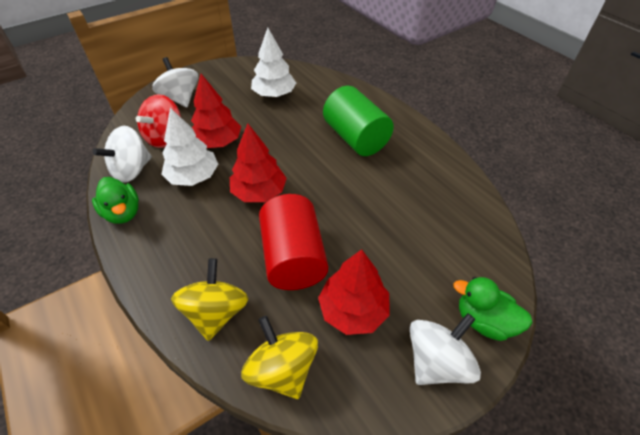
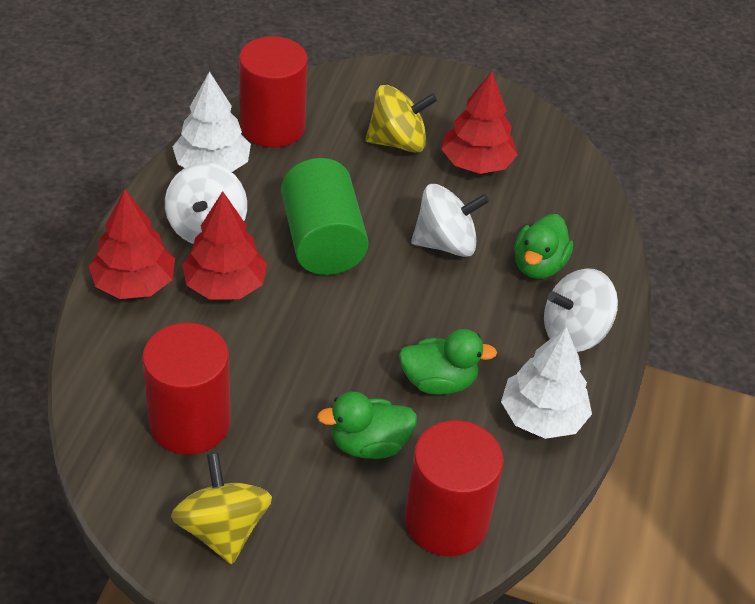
green duck: [92,177,139,224] [453,277,533,341] = 2 -> [317,392,417,459] [399,329,497,395] [514,214,573,279] = 3
red cylinder: [259,194,328,290] = 1 -> [142,323,231,455] [239,36,308,148] [405,420,504,556] = 3
red spinning top: [136,94,181,148] = 1 -> none = 0

